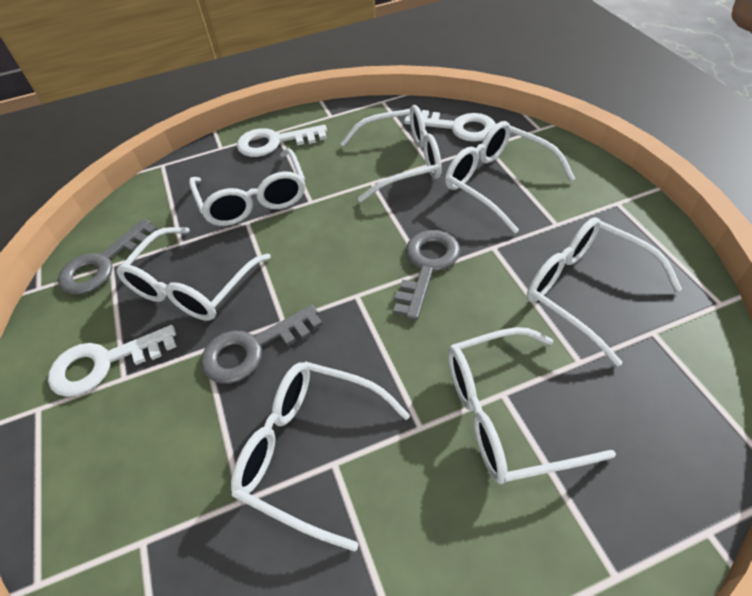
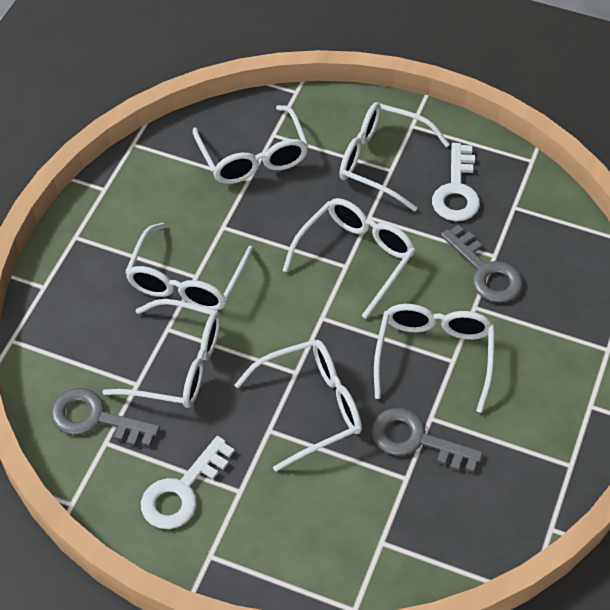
white key: [48,325,177,397] [237,125,327,157] [404,110,496,142] = 3 -> [141,436,234,529] [432,143,480,221] = 2

